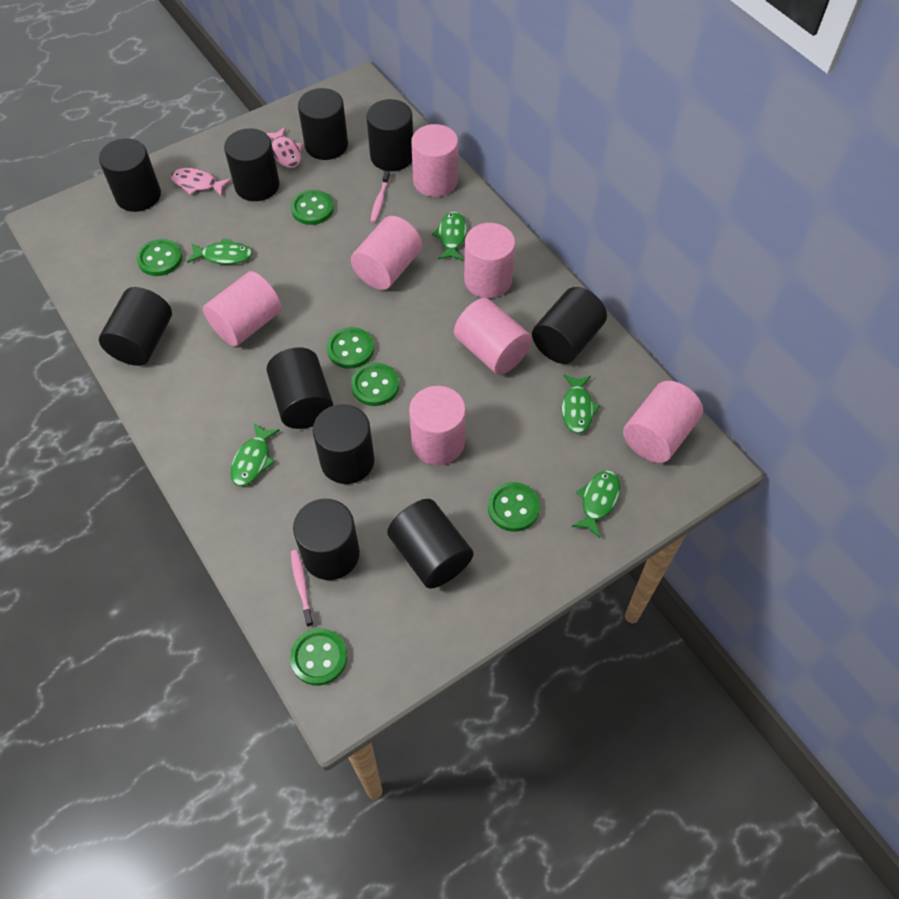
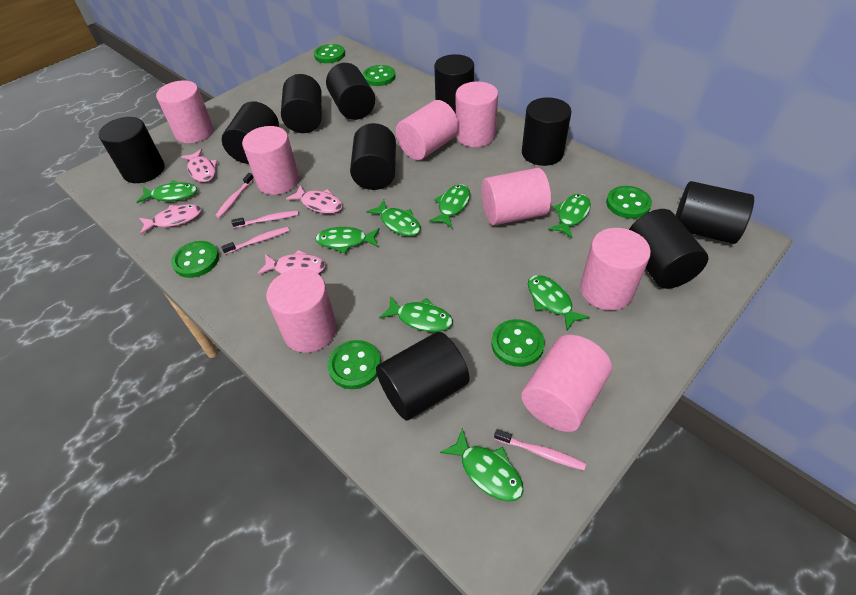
green fish: [187,238,252,265] [230,423,280,486] [432,212,467,261] [561,374,600,434] [571,470,620,538] = 5 -> [136,180,197,203] [315,227,380,254] [366,200,421,236] [379,296,453,332] [429,184,470,228] [440,428,524,502] [528,275,590,330] [548,194,591,238] = 8
pink cylinder: [203,271,282,346] [351,216,422,290] [409,386,466,465] [411,124,458,197] [454,298,532,375] [464,223,515,298] [623,381,703,463] = 7 -> [156,80,214,143] [242,126,299,195] [266,269,337,353] [396,100,459,160] [456,82,498,147] [482,168,551,225] [521,335,612,432] [580,228,651,310] = 8
pink fish: [171,168,231,197] [266,127,302,168] = 2 -> [139,204,201,234] [181,149,217,182] [257,250,326,275] [286,185,342,214] = 4
pink toothbrush: [291,550,314,627] [371,171,390,222] = 2 -> [215,173,254,218] [221,227,289,254] [231,211,299,228] [494,429,586,470] = 4

